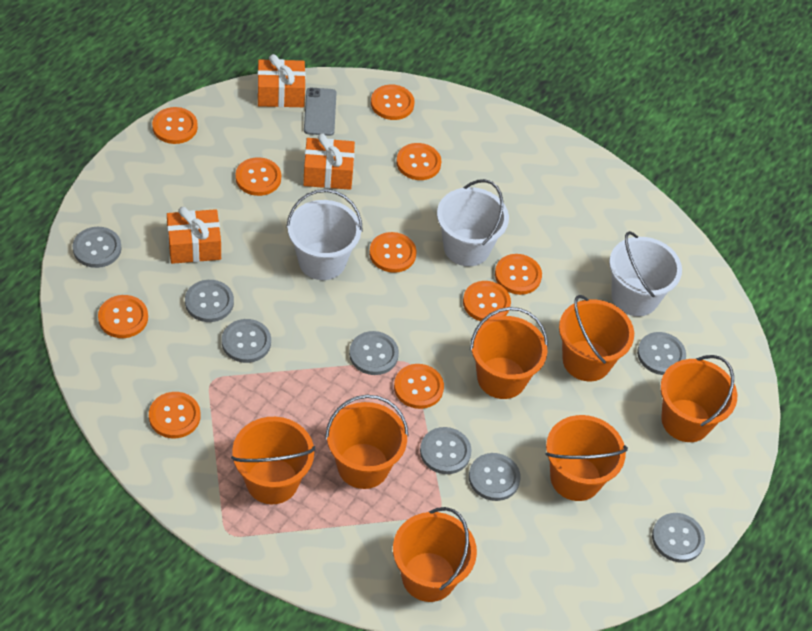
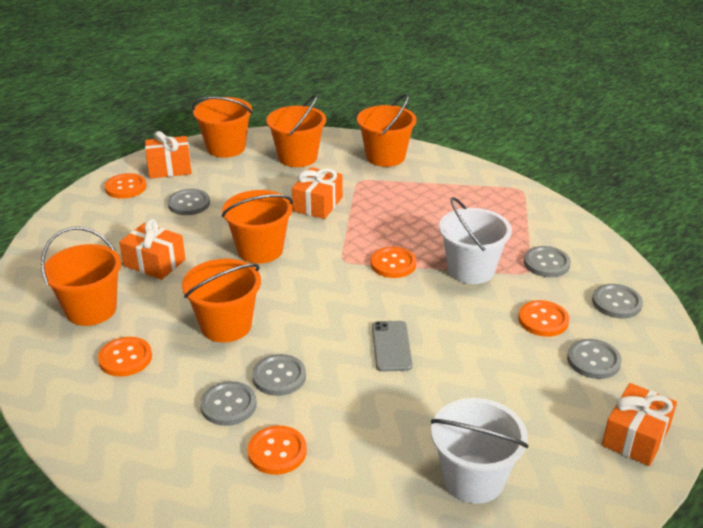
grey button: [73,227,121,268] [185,280,234,322] [222,319,271,363] [349,331,399,375] [420,427,472,474] [469,453,521,501] [637,332,686,375] [652,513,705,562] = 8 -> [168,189,210,215] [200,381,257,426] [252,354,306,396] [524,246,571,277] [567,339,622,379] [592,284,643,318] = 6
orange bucket: [231,417,315,504] [325,395,409,489] [393,507,477,602] [470,307,548,399] [545,415,628,501] [559,295,634,381] [660,355,737,442] = 7 -> [41,227,121,326] [182,259,261,342] [192,97,253,158] [222,190,293,264] [266,94,326,167] [357,94,416,167] = 6
orange button: [98,295,148,338] [149,392,200,438] [152,107,198,144] [235,157,281,196] [369,232,417,273] [371,84,415,120] [394,364,444,409] [396,143,442,180] [463,281,511,321] [495,254,542,295] = 10 -> [98,337,152,377] [105,173,146,199] [247,425,307,475] [371,247,416,278] [518,300,569,337] = 5
orange gift: [167,207,221,264] [257,54,306,107] [303,133,355,190] = 3 -> [119,219,186,280] [145,131,192,179] [292,167,343,219] [602,383,677,466] = 4
white bucket: [286,189,363,280] [437,179,509,266] [609,231,682,316] = 3 -> [431,398,528,504] [439,197,512,284] = 2

